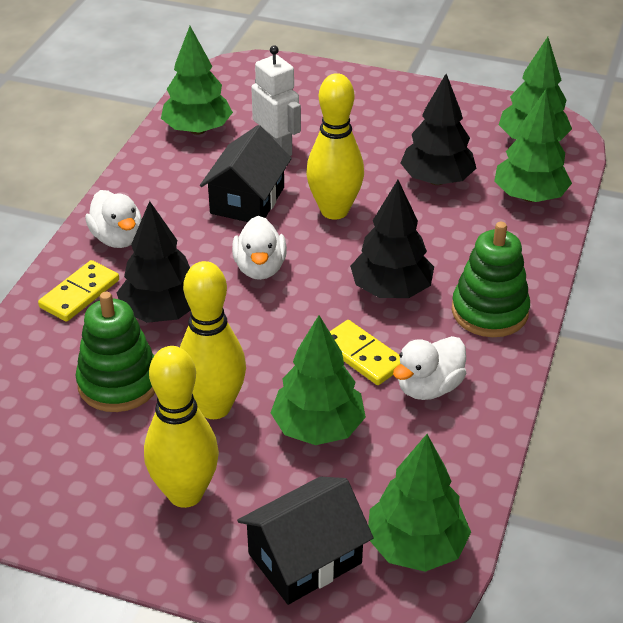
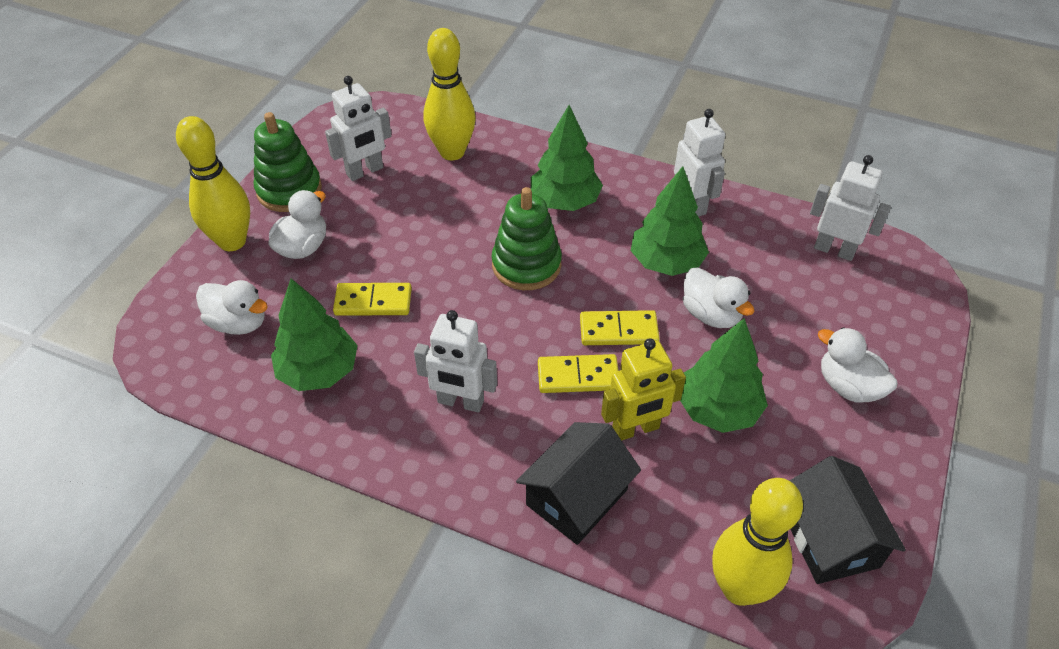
black tree: [117,201,191,323] [350,180,434,298] [401,74,476,185] = 3 -> none = 0
green tree: [161,26,233,135] [271,315,366,445] [368,434,471,572] [494,89,572,202] [499,37,572,141] = 5 -> [271,278,358,391] [531,105,603,211] [631,166,709,276] [680,318,768,433] = 4
white duck: [85,190,142,248] [232,216,287,280] [393,336,466,400] = 3 -> [196,280,268,335] [269,190,326,259] [683,267,755,328] [818,327,898,403] = 4
white robot: [251,45,301,156] = 1 -> [325,76,392,181] [414,310,497,413] [674,109,725,217] [810,155,891,261] = 4
yellow domino: [38,260,119,322] [329,320,400,385] = 2 -> [333,283,412,316] [538,354,618,393] [580,310,660,345] = 3
yellow robot: none = 0 -> [601,338,686,440] = 1

